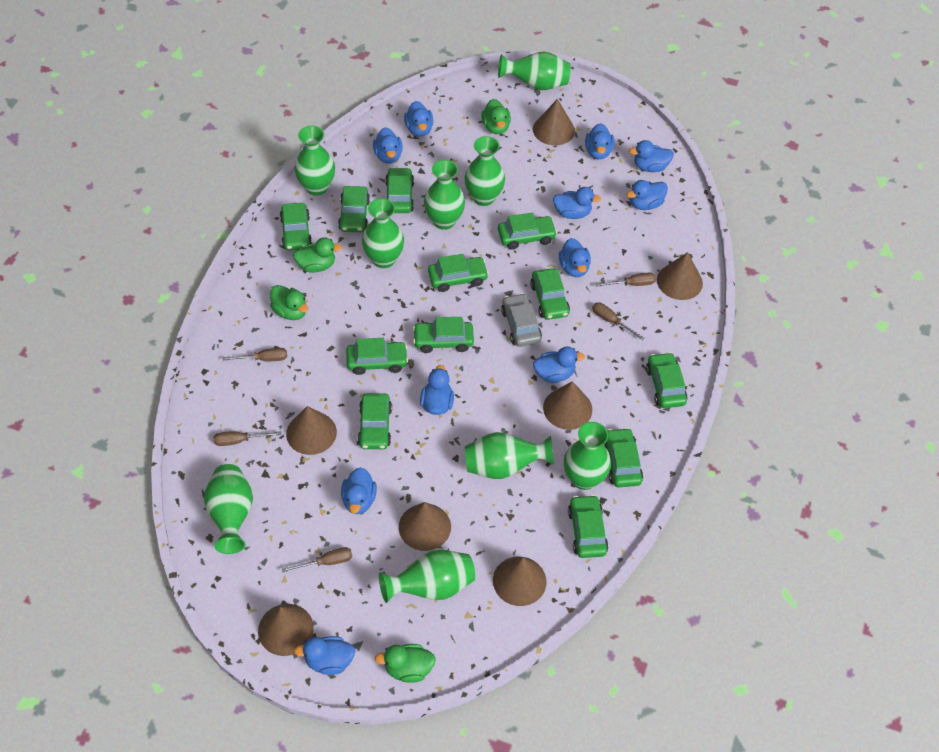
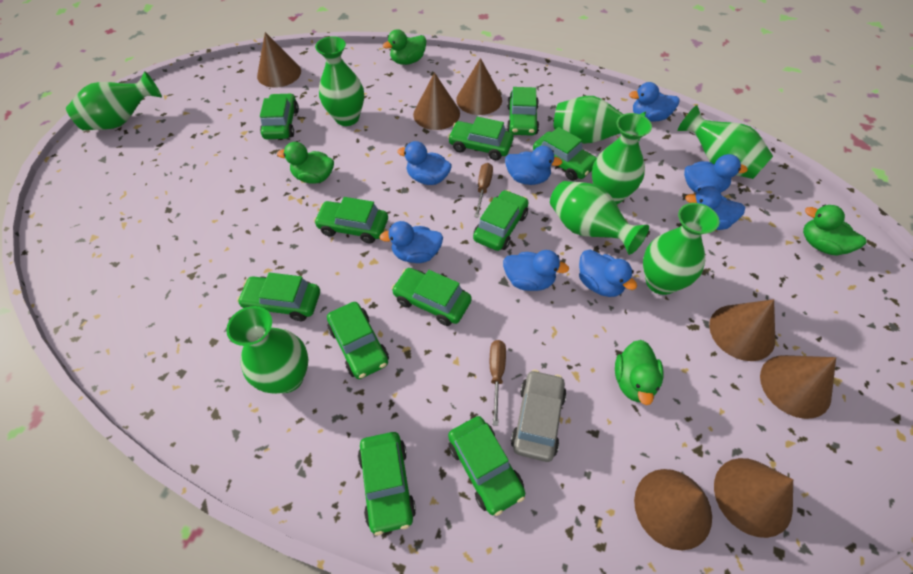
blue duck: [294,636,355,675] [341,467,377,514] [373,127,403,164] [404,101,433,137] [420,365,454,415] [533,346,585,383] [553,187,601,219] [559,238,591,277] [585,123,614,159] [627,180,668,210] [629,140,674,172] = 11 -> [379,221,443,263] [397,141,452,185] [503,250,569,291] [505,146,562,185] [579,250,637,297] [629,82,680,122] [684,154,748,193] [685,186,745,230] = 8
brown screwdriver: [214,431,281,446] [222,348,287,361] [282,547,352,572] [592,302,645,340] [596,273,656,287] = 5 -> [474,163,493,218] [490,340,506,426] = 2
green car: [280,203,312,251] [338,186,370,232] [346,338,408,375] [358,393,392,449] [385,167,414,213] [413,317,474,353] [428,254,489,292] [498,213,557,250] [530,268,570,320] [568,495,608,558] [604,428,643,487] [646,352,688,408] = 12 -> [237,272,320,321] [260,93,299,139] [314,197,388,244] [327,302,389,379] [358,432,416,536] [391,268,472,326] [448,117,514,160] [448,416,525,516] [473,190,529,251] [507,87,539,136] [533,127,597,181] = 11
green vase: [204,464,253,554] [294,126,335,196] [362,198,404,268] [379,550,475,603] [424,160,465,230] [465,136,505,206] [465,432,554,479] [498,51,571,90] [564,422,611,490] = 9 -> [66,71,162,130] [226,306,308,394] [315,36,364,126] [550,181,649,255] [554,96,646,144] [592,113,652,204] [643,203,719,295] [677,105,773,179] = 8

